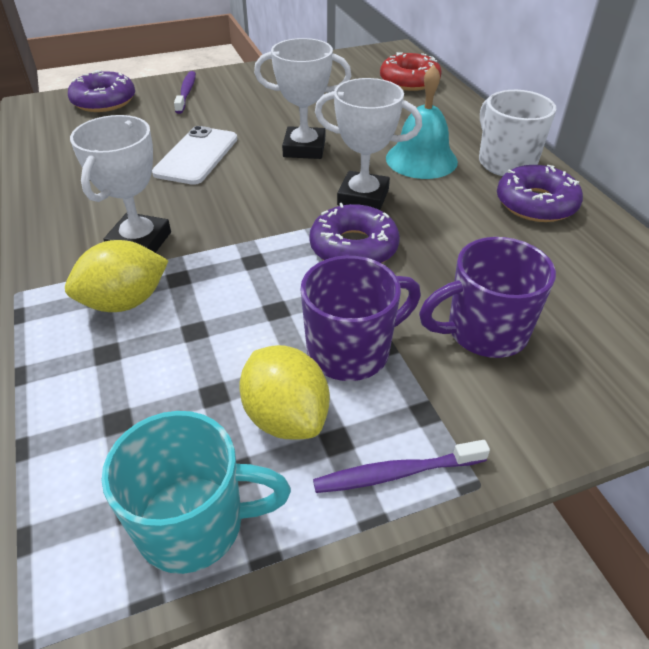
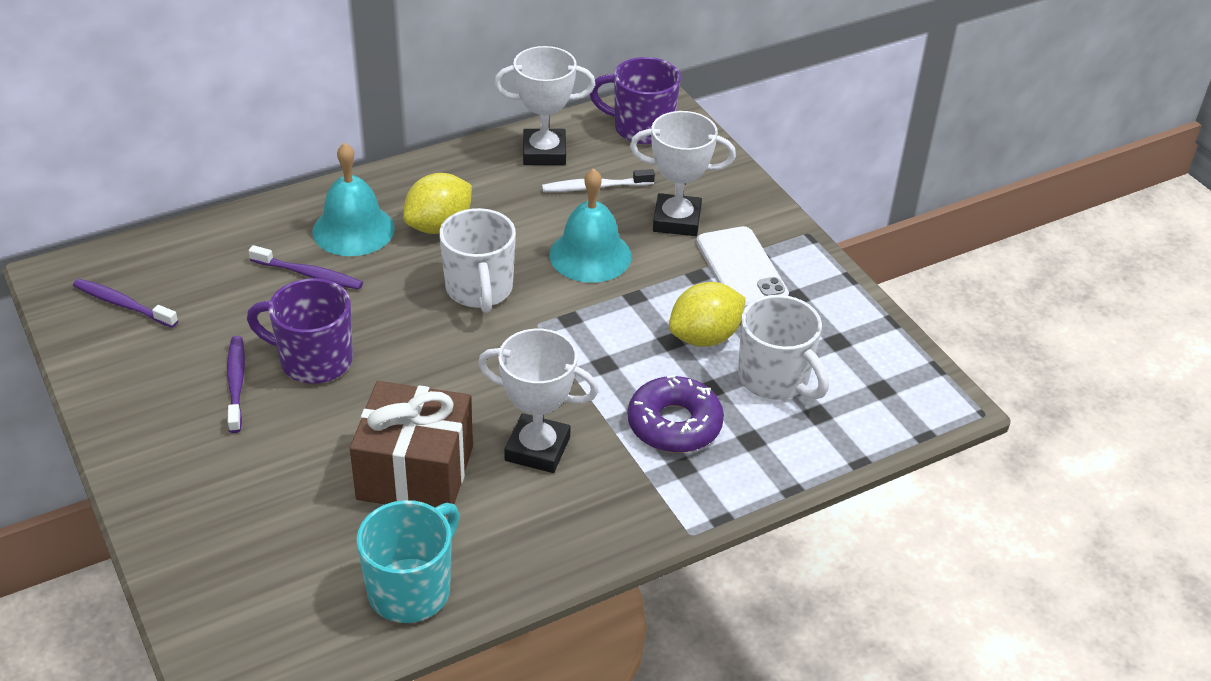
brown gift: none = 0 -> [350,381,473,508] = 1
purple donut: [68,70,135,112] [309,203,400,263] [497,165,583,222] = 3 -> [628,375,724,453] = 1
purple toothbrush: [174,71,196,114] [313,440,490,493] = 2 -> [73,279,178,328] [227,336,245,433] [249,245,363,290] = 3
red donut: [380,52,442,91] = 1 -> none = 0
turquoise bell: [386,65,458,179] = 1 -> [312,142,395,256] [549,168,632,283] = 2
white mug: [479,90,557,176] = 1 -> [439,208,516,313] [738,295,829,400] = 2
white toothbrush: none = 0 -> [542,169,655,192] = 1

